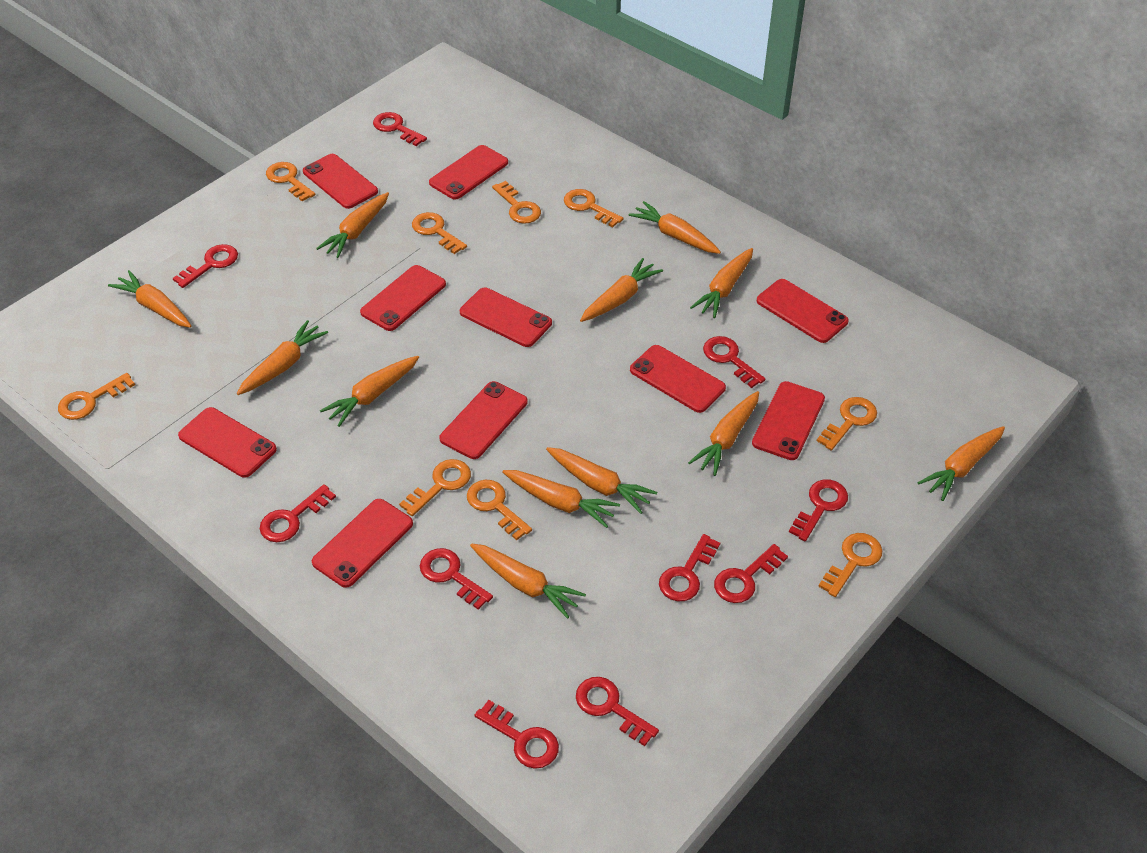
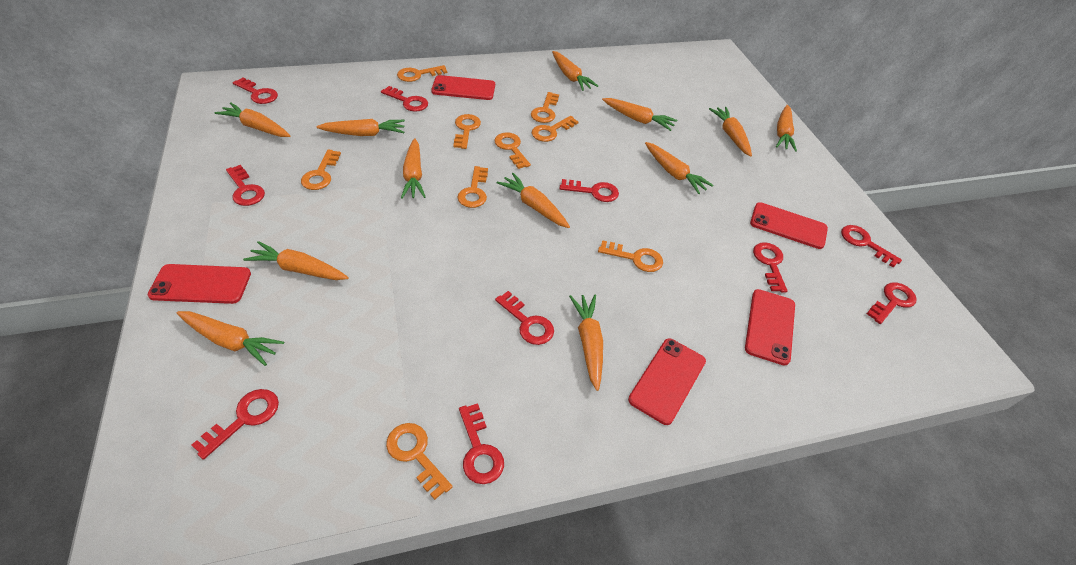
red phone: [178,407,277,478] [303,154,378,209] [312,499,413,588] [360,265,446,331] [429,145,508,200] [439,381,528,459] [460,287,552,347] [630,345,726,413] [752,381,825,460] [757,279,849,343] = 10 -> [147,264,251,304] [431,75,495,100] [628,338,706,425] [745,289,795,366] [750,202,828,249] = 5

